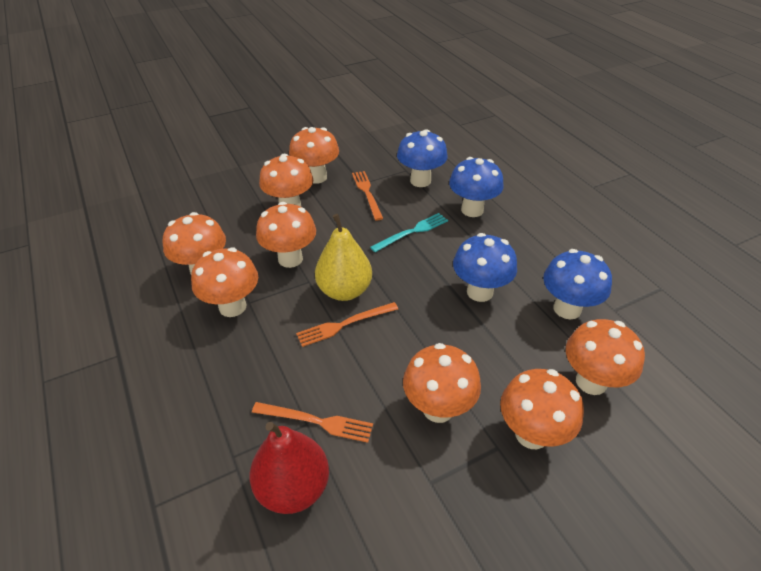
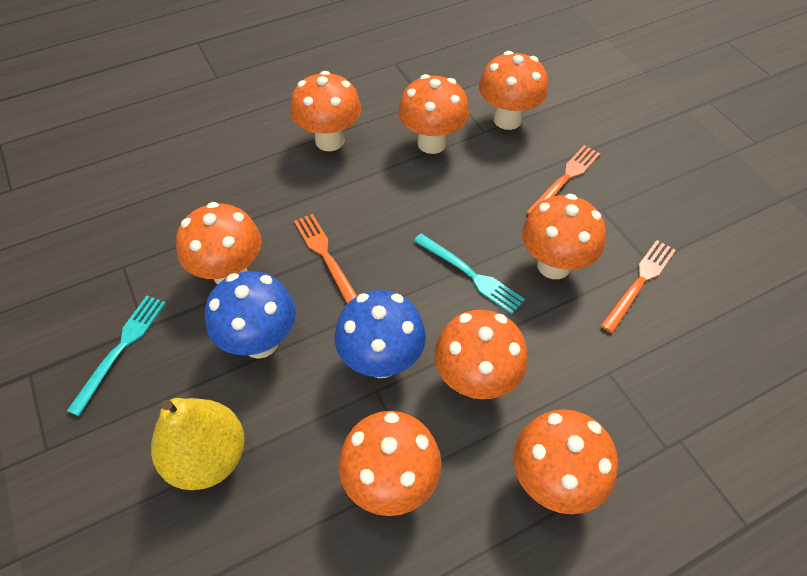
blue mushroom: [397,129,448,187] [449,157,503,217] [453,233,517,302] [543,249,612,319] = 4 -> [205,271,296,359] [335,290,426,378] = 2
red pear: [250,422,329,514] = 1 -> none = 0
turquoise fork: [370,213,448,252] = 1 -> [67,296,166,416] [414,233,525,314] = 2

